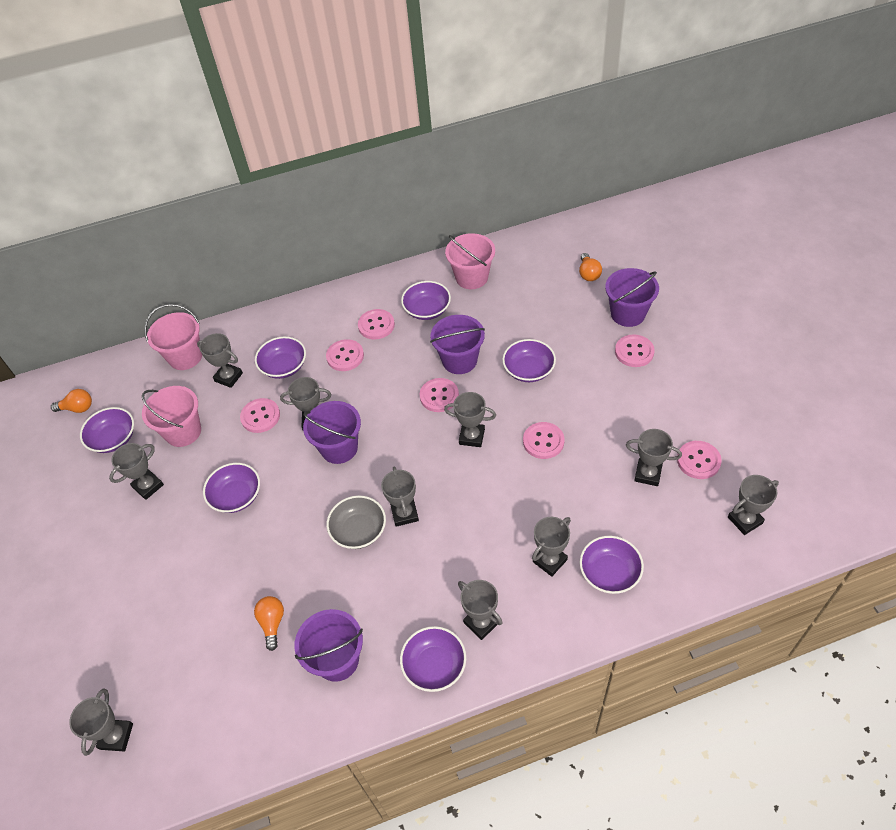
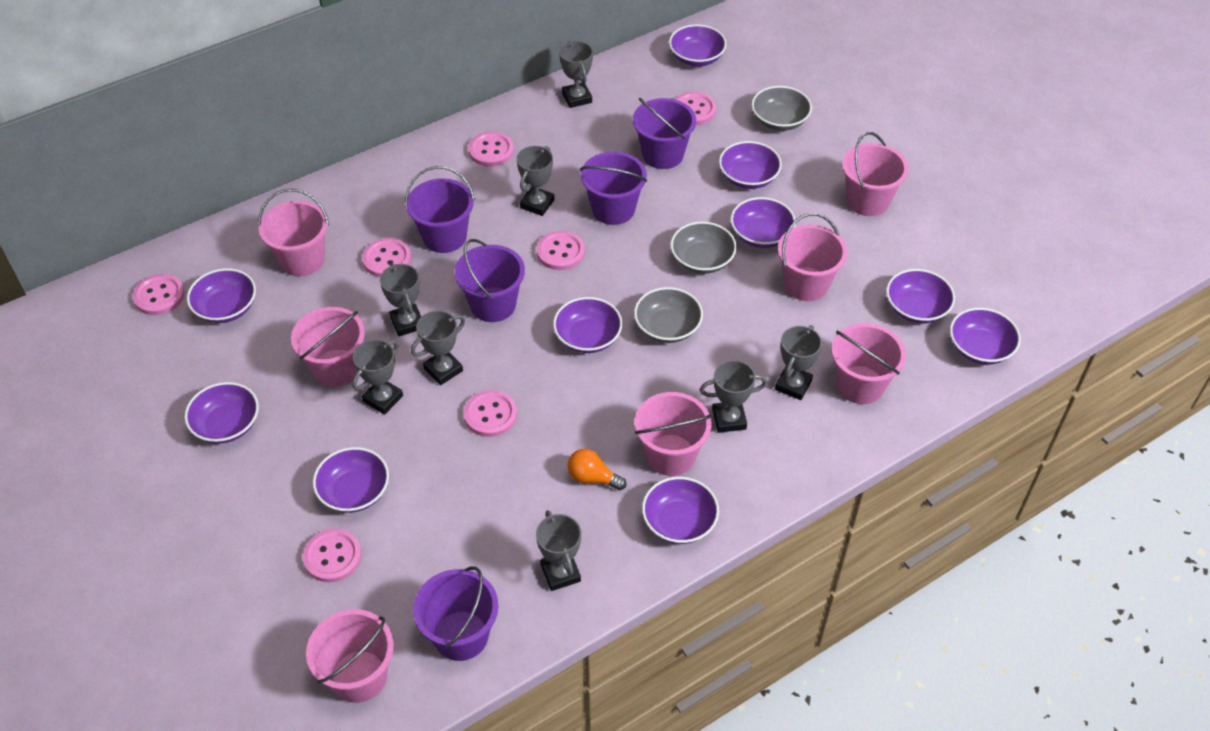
grey bowl: [327,495,386,549] = 1 -> [634,287,703,343] [670,222,737,274] [752,86,812,131] = 3
grey trophy: [69,689,133,756] [109,443,164,500] [197,333,243,388] [280,377,331,430] [381,466,419,527] [444,392,496,447] [458,580,503,640] [532,517,571,577] [626,429,682,486] [728,475,779,535] = 10 -> [352,339,403,415] [380,263,421,336] [411,310,465,385] [517,146,554,216] [536,510,581,591] [559,41,593,108] [700,360,767,433] [775,325,822,400] = 8
orange light bulb: [51,389,92,413] [254,596,284,651] [579,253,602,281] = 3 -> [567,449,626,490] = 1
pink bucket: [142,386,201,447] [145,304,202,370] [445,233,495,289] = 3 -> [258,189,329,276] [291,307,365,387] [306,609,394,703] [635,392,712,476] [778,213,847,301] [831,323,906,404] [842,132,909,216] = 7
purple bowl: [80,407,134,453] [203,463,260,513] [255,337,306,379] [400,626,466,692] [401,281,451,320] [502,339,556,382] [580,536,644,594] = 7 -> [184,382,259,444] [187,268,256,323] [313,447,389,513] [553,297,622,353] [642,477,719,544] [669,24,727,66] [719,141,782,189] [731,197,796,248] [886,269,955,323] [950,308,1021,365] = 10
purple bucket: [294,609,363,682] [303,401,361,464] [430,315,485,374] [605,268,659,327] = 4 -> [405,166,475,253] [413,566,498,661] [455,239,525,322] [580,152,647,225] [633,98,696,169] = 5

